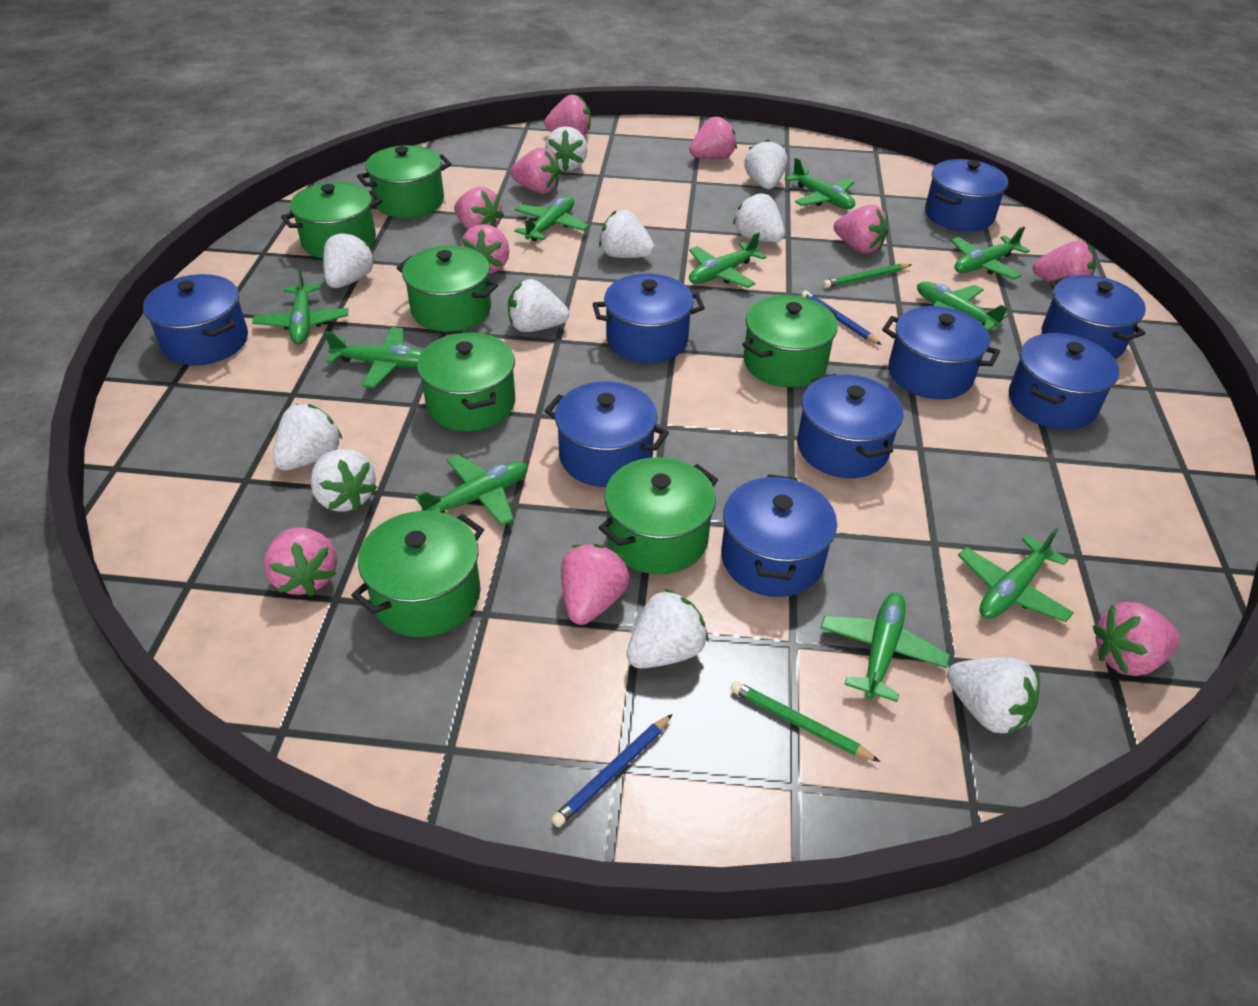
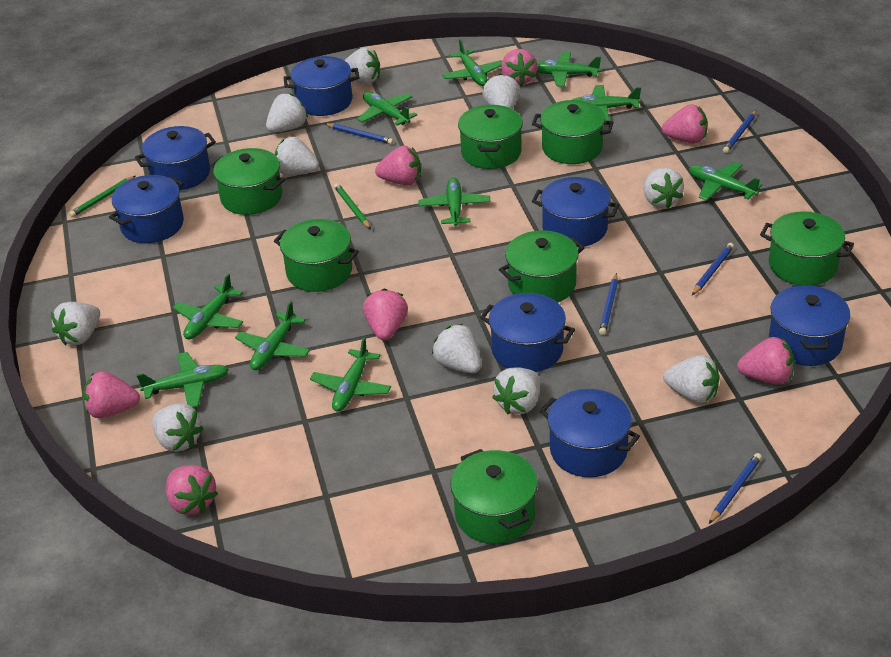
blue pencil: [551,714,672,827] [801,291,882,345] = 2 -> [325,123,394,144] [599,273,618,335] [692,243,734,295] [709,453,762,524] [723,110,757,153] = 5
blue pot: [143,274,248,366] [545,381,669,487] [593,274,705,363] [721,474,837,597] [797,374,904,478] [882,306,1000,399] [925,159,1008,232] [1009,333,1119,430] [1042,275,1146,359] = 9 -> [109,175,184,243] [135,126,216,190] [284,56,359,116] [480,293,575,372] [532,177,619,247] [540,389,640,477] [769,285,850,366] = 7
pink strawberry: [264,527,337,596] [454,187,504,230] [461,224,509,274] [510,147,561,194] [544,95,591,136] [561,544,629,625] [689,117,737,159] [834,205,888,253] [1033,241,1096,285] [1093,602,1180,676] = 10 -> [82,371,140,418] [166,465,218,515] [363,288,408,340] [375,146,421,185] [501,49,538,86] [662,104,708,144] [737,337,794,384] = 7

